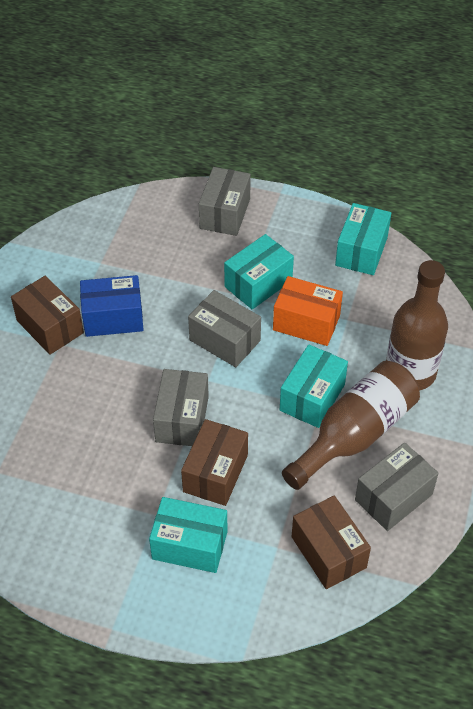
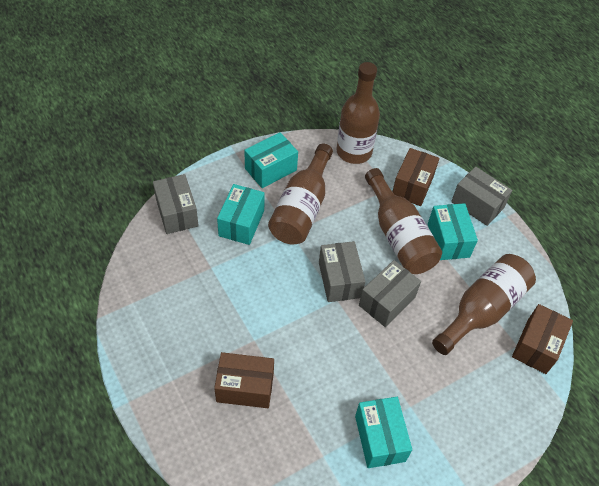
blue box: [80,275,144,337] = 1 -> none = 0
brown bottle: [282,361,420,490] [386,260,448,391] = 2 -> [268,144,333,244] [336,62,380,164] [365,168,442,274] [432,254,536,355] = 4
orange box: [273,276,343,346] = 1 -> none = 0

